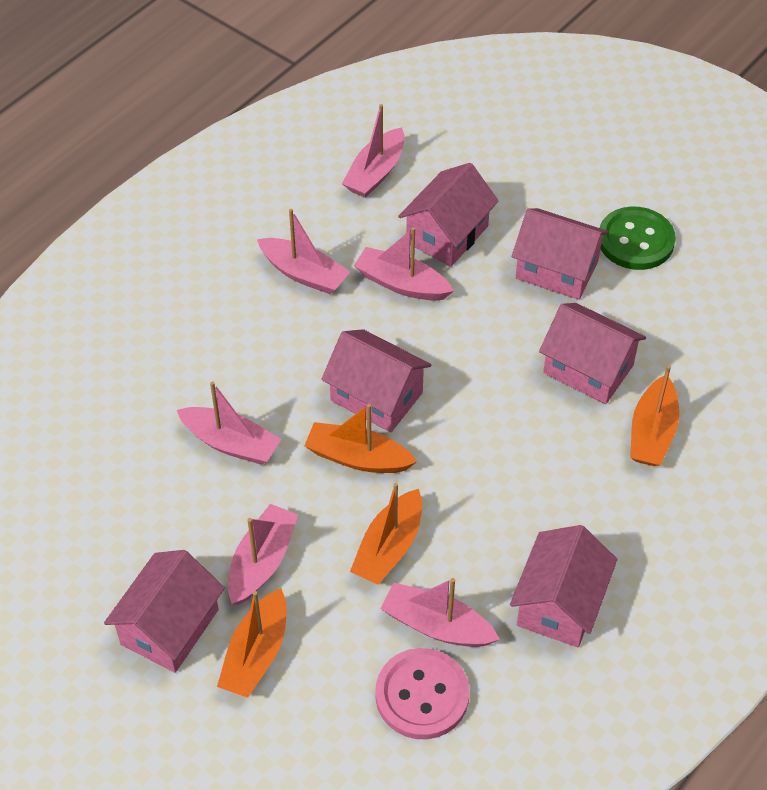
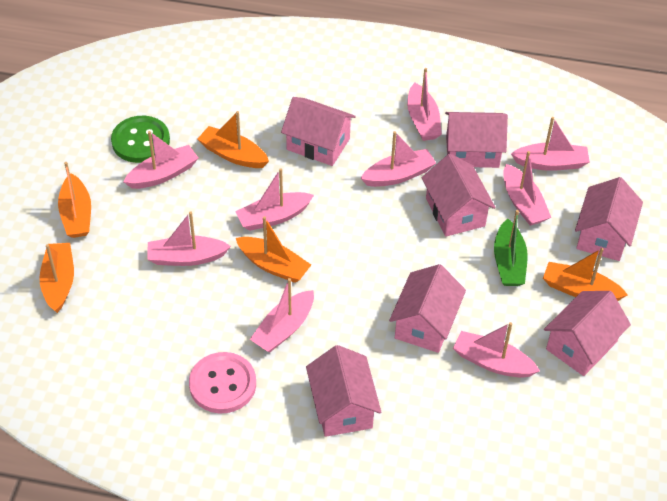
green boat: none = 0 -> [494,210,528,286] = 1
orange boat: [217,588,287,698] [304,404,417,473] [350,483,422,585] [630,365,679,466] = 4 -> [39,243,74,313] [58,162,91,238] [198,111,269,168] [236,216,311,283] [543,248,628,301] = 5
pink boat: [177,381,281,465] [228,504,299,605] [257,209,350,294] [342,104,405,198] [354,227,454,301] [381,578,500,647] = 6 -> [124,131,198,189] [148,212,231,266] [235,168,314,231] [250,278,314,352] [360,131,436,187] [407,68,442,141] [453,322,540,378] [503,151,551,226] [511,117,590,171] = 9
pink house: [104,550,225,673] [321,329,431,433] [398,163,499,267] [510,525,617,647] [512,208,609,300] [539,303,646,404] = 6 -> [281,97,356,166] [306,345,381,437] [389,264,466,353] [422,154,496,237] [445,112,508,168] [544,291,631,376] [575,177,643,261] = 7

